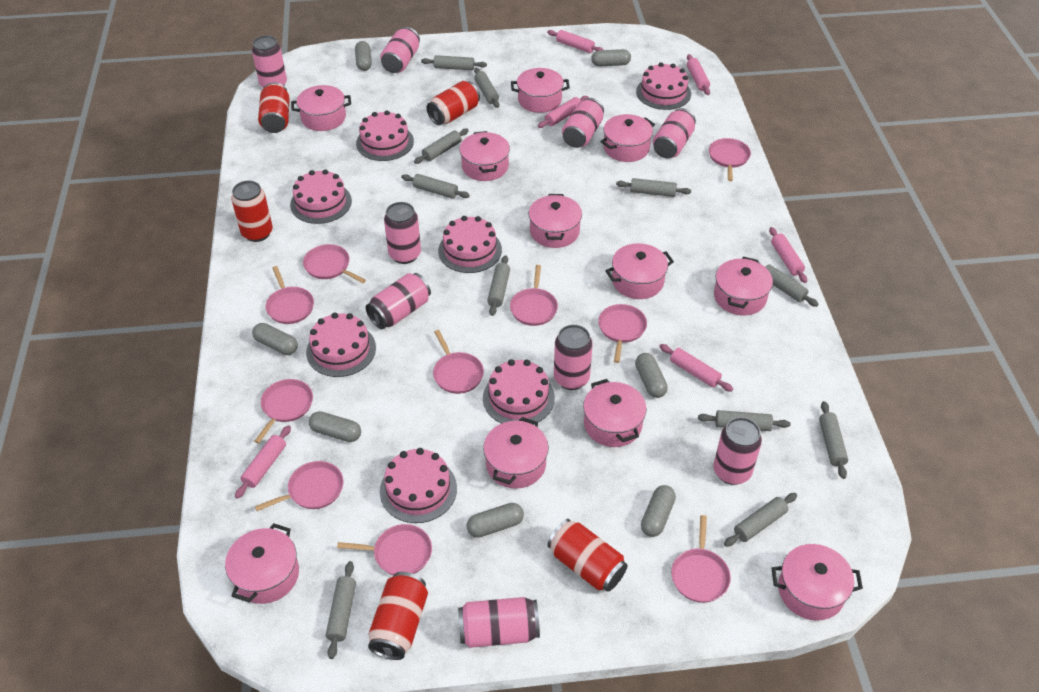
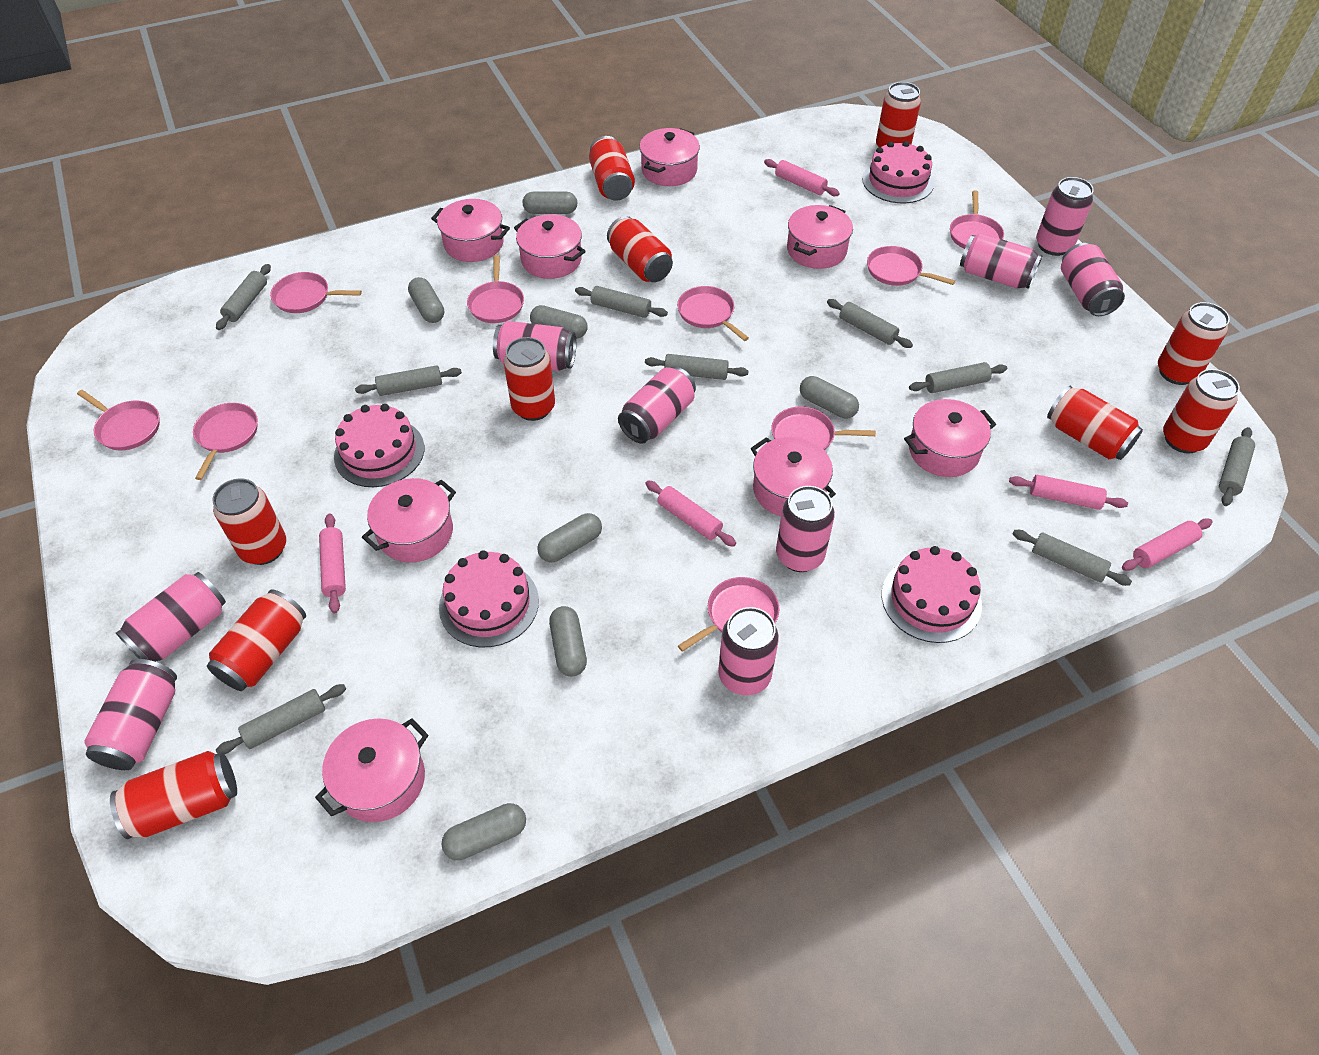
grey rolling pin: [326,561,356,659] [401,174,470,199] [414,129,469,164] [421,55,487,70] [474,68,499,108] [487,255,510,316] [616,178,691,197] [698,410,790,431] [724,493,797,547] [758,262,818,307] [819,401,848,479] = 11 -> [216,264,271,330] [216,684,346,754] [355,365,462,396] [575,286,668,318] [645,354,749,380] [827,299,913,348] [909,362,1007,393] [1013,530,1132,586] [1219,427,1255,506] = 9
pink cake: [290,169,352,224] [306,313,376,377] [356,110,414,161] [380,448,457,523] [438,216,502,273] [483,359,555,425] [636,62,691,110] = 7 -> [334,404,424,487] [439,550,539,647] [862,141,934,203] [882,546,982,643] = 4
pink pan: [254,379,313,444] [255,461,343,511] [266,266,314,324] [303,244,366,283] [337,524,432,575] [433,330,484,394] [510,265,558,326] [598,304,647,363] [671,515,731,603] [709,138,751,181] = 10 -> [77,390,160,450] [193,403,258,480] [270,272,362,313] [467,255,524,323] [677,286,749,341] [678,577,779,652] [771,406,876,450] [867,246,955,286] [950,191,1004,249] = 9
pink pot: [225,523,299,604] [291,85,351,131] [459,131,510,181] [483,417,548,489] [511,68,570,113] [529,194,582,248] [583,379,646,447] [601,114,655,162] [605,243,674,299] [714,257,773,316] [771,544,863,621] = 11 -> [315,718,428,822] [362,478,456,563] [431,199,510,262] [514,214,586,279] [639,128,700,186] [751,437,836,516] [787,205,853,269] [904,399,996,477] = 8
pink rolling pin: [235,425,291,499] [538,96,589,128] [547,30,603,53] [659,344,733,392] [687,54,710,95] [769,227,807,283] = 6 -> [319,513,346,613] [645,480,736,547] [764,159,840,196] [1009,475,1128,510] [1122,518,1212,571] = 5
red can: [231,181,273,242] [258,82,290,133] [368,572,428,660] [426,81,480,125] [547,519,627,592] = 5 -> [110,751,237,839] [207,589,306,691] [212,478,286,565] [504,337,555,421] [589,136,635,201] [607,216,673,282] [876,82,921,147] [1047,385,1143,460] [1158,302,1230,385] [1163,369,1240,453] = 10

